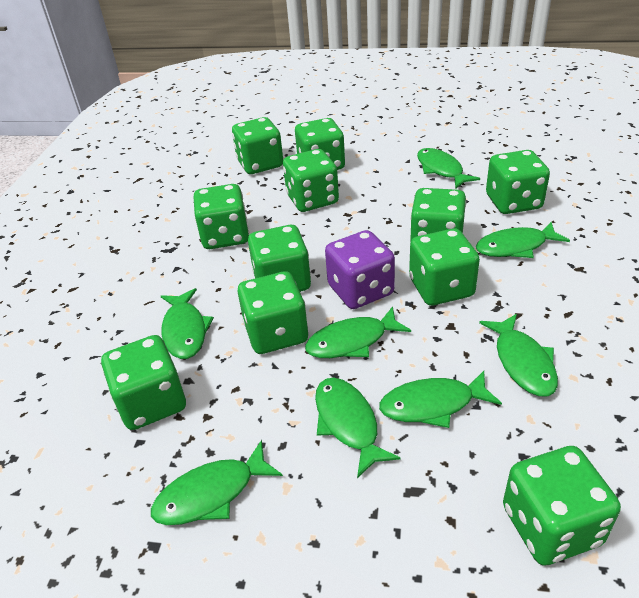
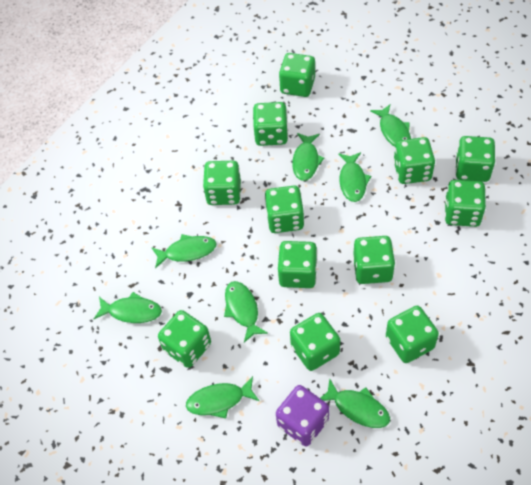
green dice: [101,335,186,430] [194,184,249,249] [232,117,283,174] [237,271,308,354] [248,225,311,292] [283,149,339,212] [295,118,345,170] [409,228,480,306] [410,188,466,243] [486,150,550,214] [503,446,621,566] = 11 -> [158,310,211,368] [203,161,241,205] [253,102,288,146] [265,186,304,233] [277,241,317,288] [279,53,315,97] [290,313,340,371] [353,236,395,284] [386,306,439,363] [394,137,435,184] [445,180,486,227] [455,136,495,182] = 12

